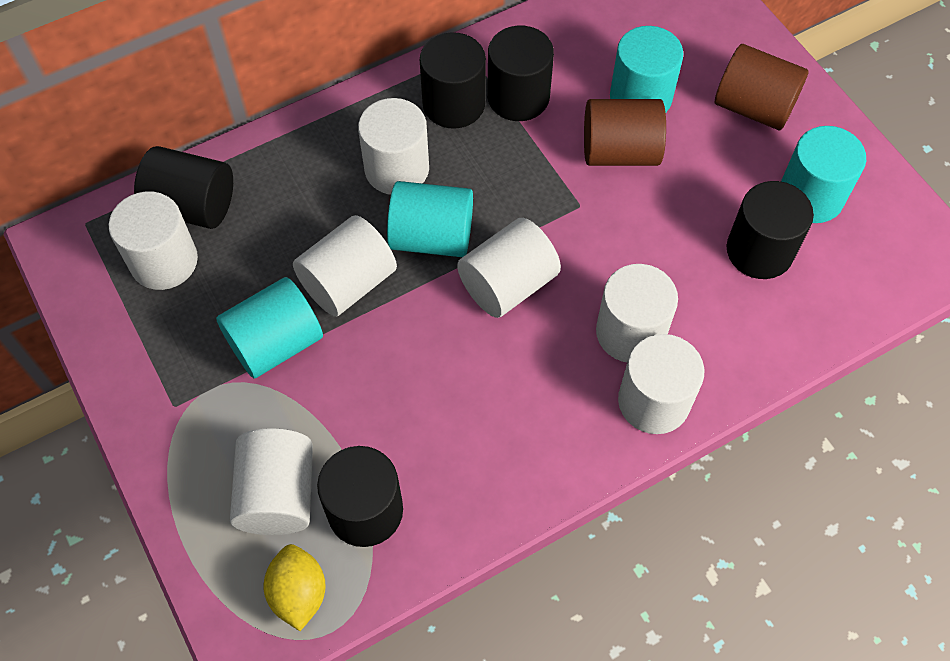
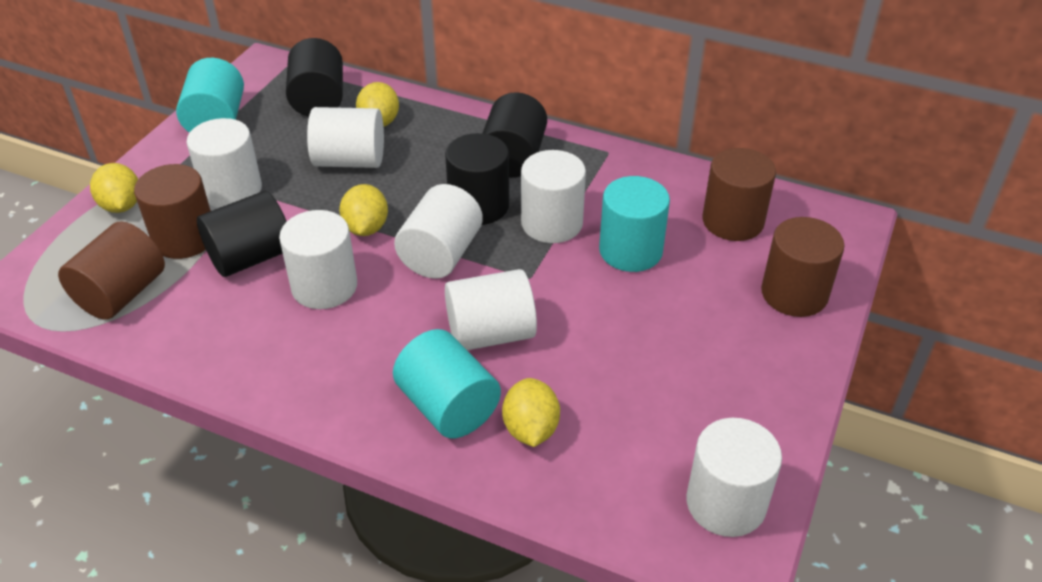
black cylinder: [134,146,233,229] [317,446,403,547] [420,32,486,129] [487,25,554,121] [727,181,814,279] = 5 -> [197,191,287,277] [286,38,343,117] [445,133,509,225] [482,92,547,178] = 4
brown cylinder: [584,99,666,166] [715,44,808,130] = 2 -> [58,221,165,320] [134,164,211,259] [702,148,776,241] [761,217,844,317] = 4
turquoise cylinder: [216,277,323,379] [387,181,473,257] [610,26,684,112] [781,126,866,223] = 4 -> [176,58,244,133] [393,329,501,439] [599,176,670,272] = 3
yellow lemon: [263,544,326,631] = 1 -> [90,163,138,213] [339,184,388,236] [356,82,399,127] [502,378,560,447] = 4

